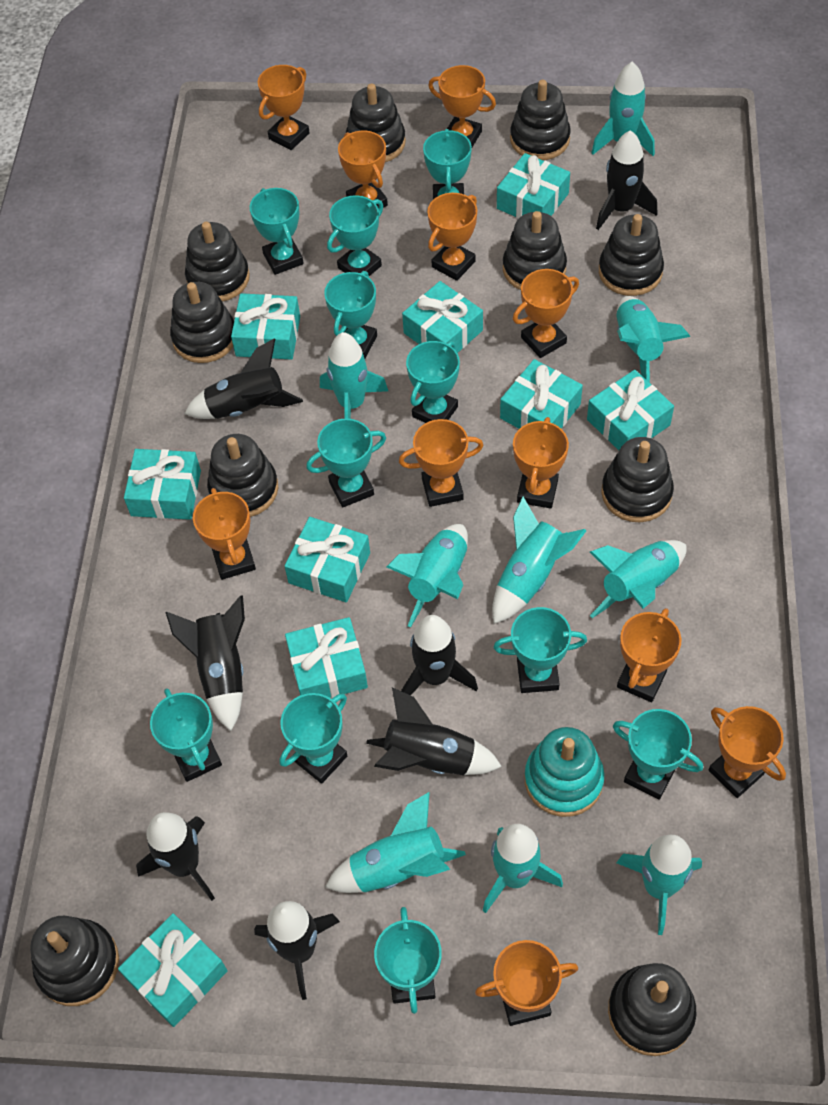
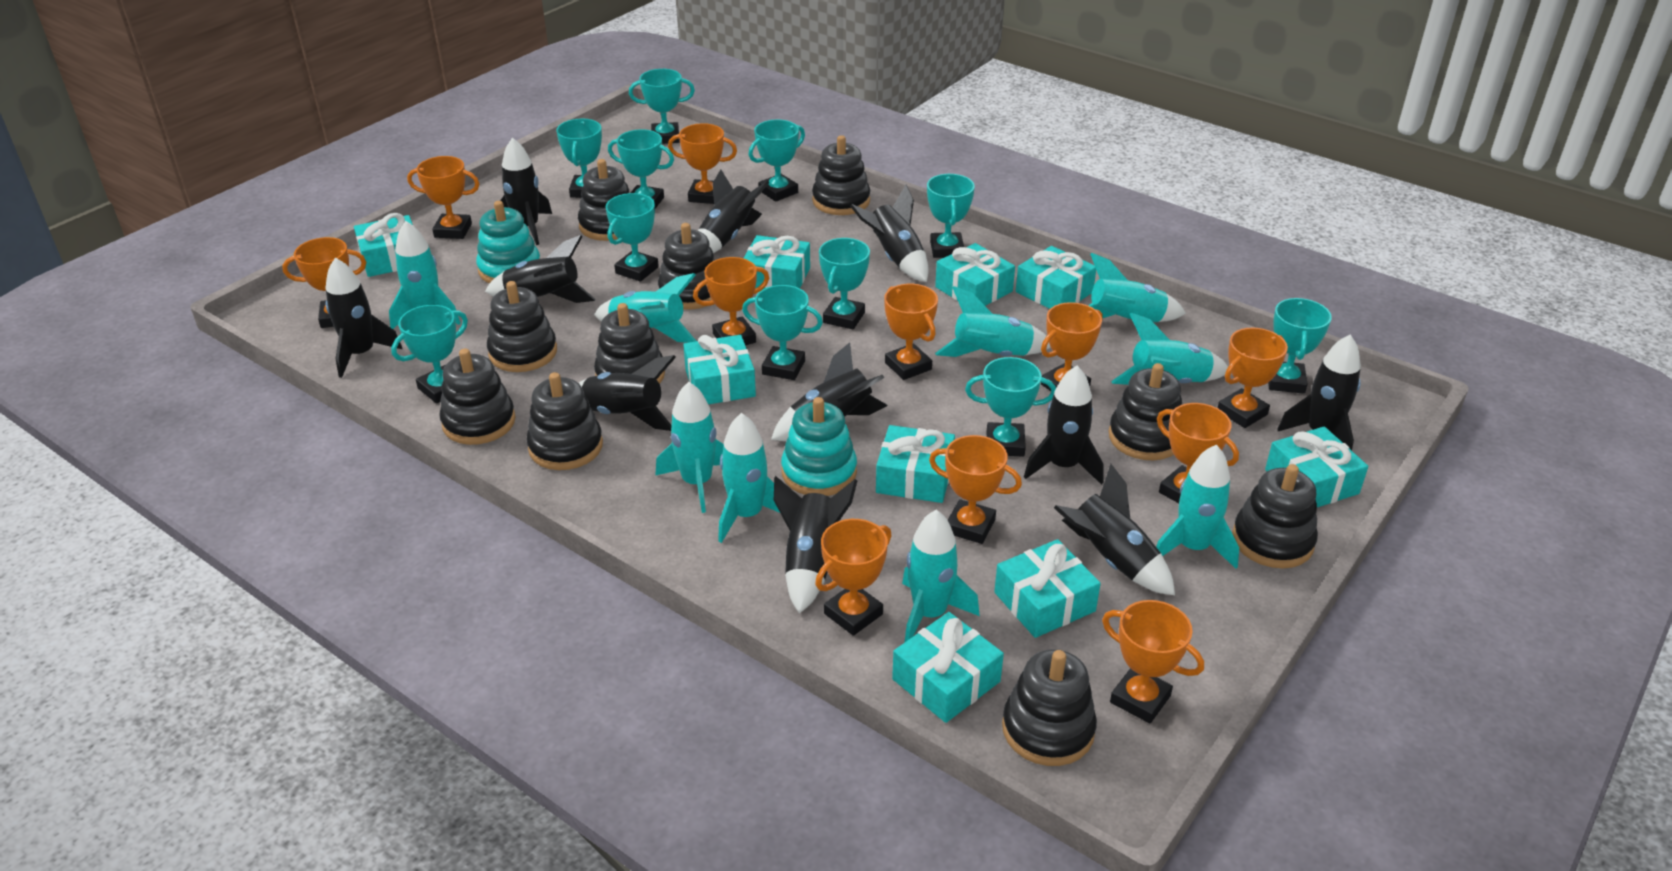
black rocket: [136,812,215,901] [165,595,245,731] [184,339,303,419] [254,901,340,1000] [366,687,502,775] [401,615,478,695] [596,130,658,230] = 7 -> [325,257,402,378] [485,235,596,303] [500,138,552,245] [579,355,676,431] [698,170,770,253] [771,342,888,441] [774,476,857,614] [850,185,929,282] [1024,366,1104,485] [1054,464,1175,595] [1277,335,1361,450] = 11
turquoise stacking toy: [524,727,605,817] = 1 -> [476,201,540,283] [781,397,857,496] = 2

